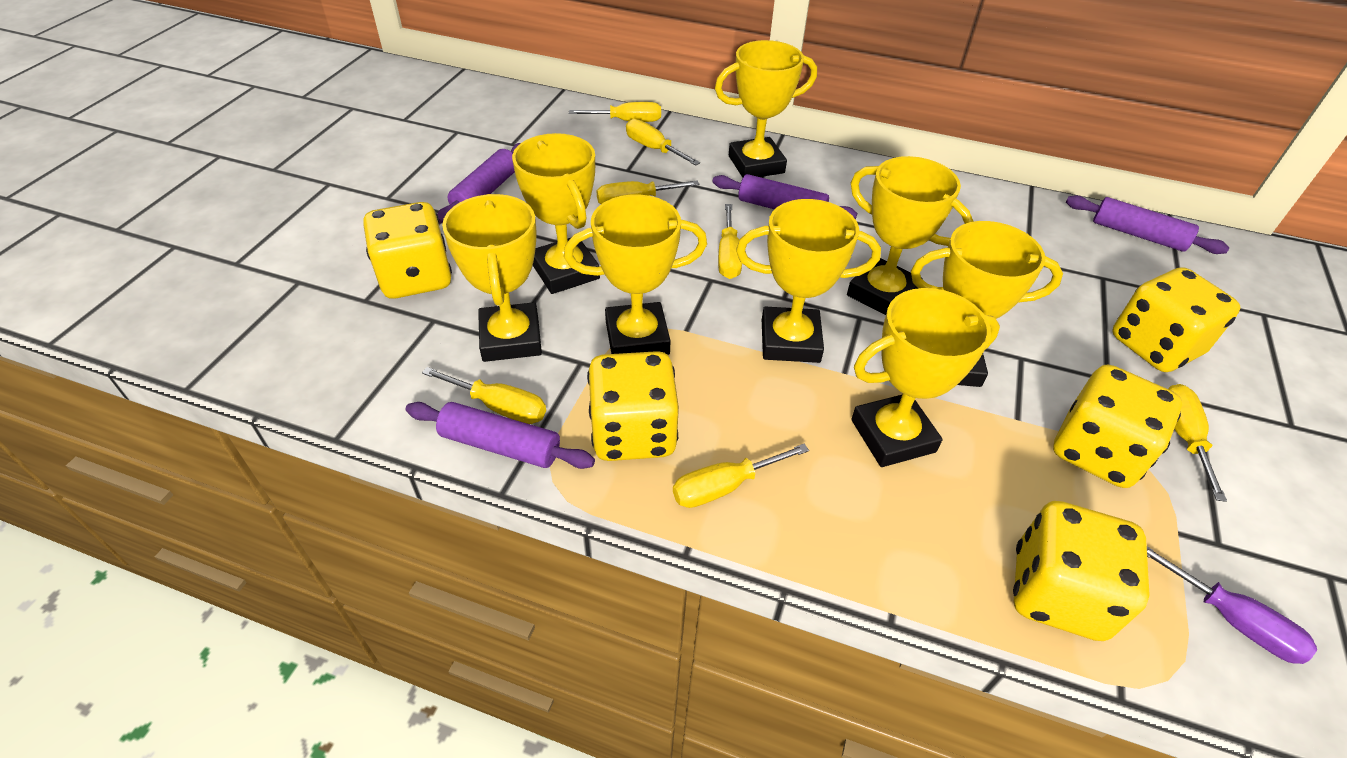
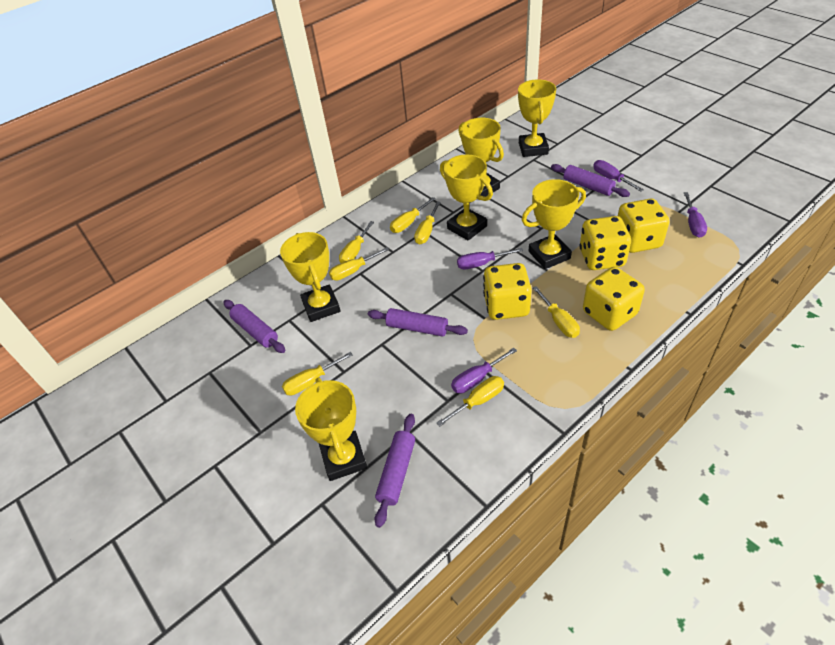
purple screwdriver: [1147,546,1317,664] = 1 -> [451,348,517,393] [457,248,523,269] [593,160,644,192] [684,192,707,238] = 4
yellow dice: [363,202,452,299] [587,351,679,461] [1013,501,1150,641] [1053,365,1182,488] [1112,267,1240,372] = 5 -> [483,263,532,320] [579,216,631,270] [583,267,645,331] [618,198,669,253] = 4
yellow trophy: [442,194,542,362] [512,133,600,294] [564,194,707,355] [715,40,817,178] [736,199,881,363] [847,156,974,315] [851,288,1000,467] [911,221,1063,387] = 8 -> [280,232,341,322] [295,377,367,481] [440,154,493,241] [459,118,504,197] [518,79,556,157] [522,179,586,269] = 6

